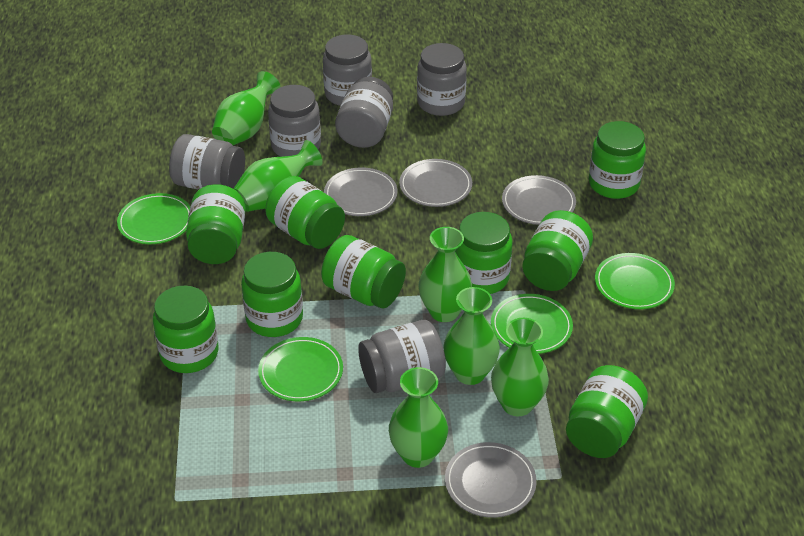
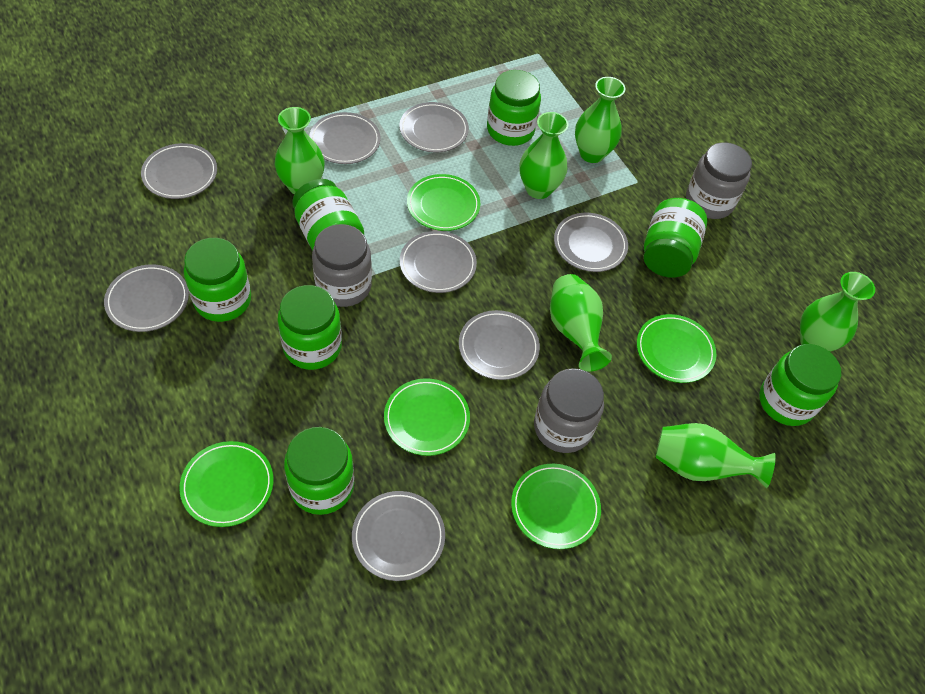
green jar: [153,285,218,373] [186,184,246,264] [241,252,303,337] [265,176,345,249] [321,235,406,309] [455,212,513,294] [522,210,593,291] [566,365,648,458] [589,121,646,199] = 9 -> [184,238,251,322] [278,285,342,370] [284,427,354,515] [292,179,364,251] [487,70,541,146] [644,198,707,278] [759,344,841,426] = 7
green plate: [117,193,190,244] [258,337,343,401] [491,294,573,354] [595,253,675,309] = 4 -> [179,441,274,527] [384,378,470,456] [407,174,481,231] [511,464,601,549] [637,314,716,383] = 5
grey jar: [169,134,245,190] [268,85,321,157] [323,35,372,106] [335,77,393,148] [358,320,446,393] [417,43,467,116] = 6 -> [312,224,372,307] [534,368,604,453] [686,142,752,219] = 3
grey plate: [324,168,398,216] [399,159,472,207] [445,442,537,518] [502,175,576,225] = 4 -> [104,264,189,332] [141,143,217,199] [309,112,381,164] [352,491,445,581] [399,102,469,152] [400,231,477,293] [459,310,540,380] [554,213,628,272] = 8

